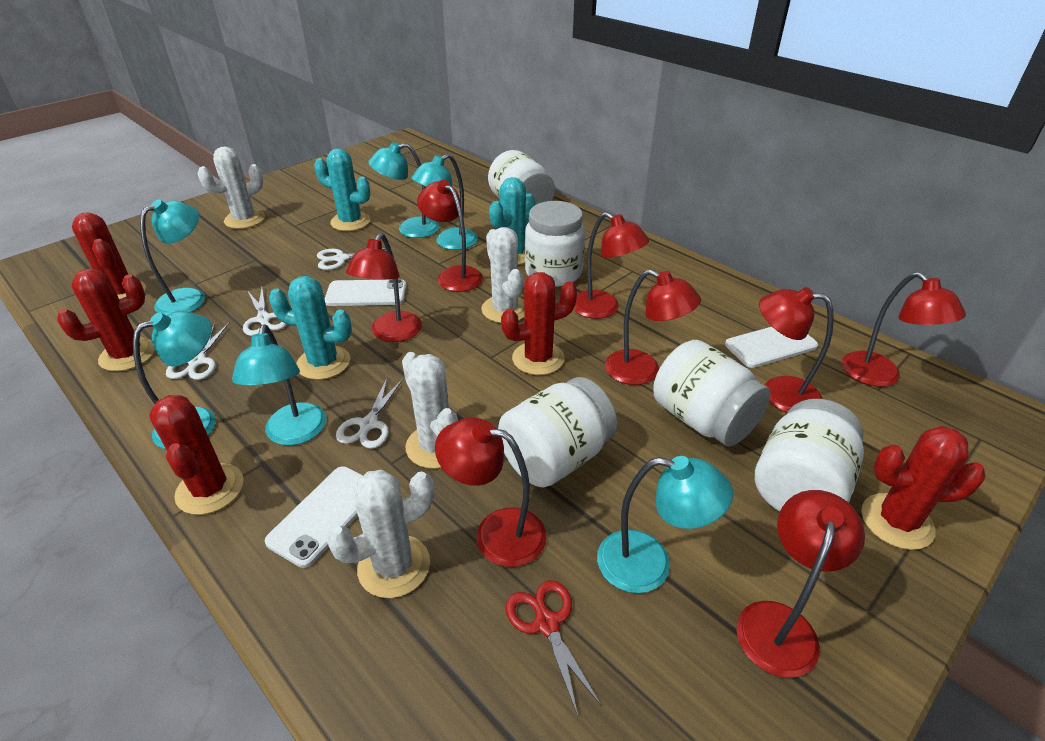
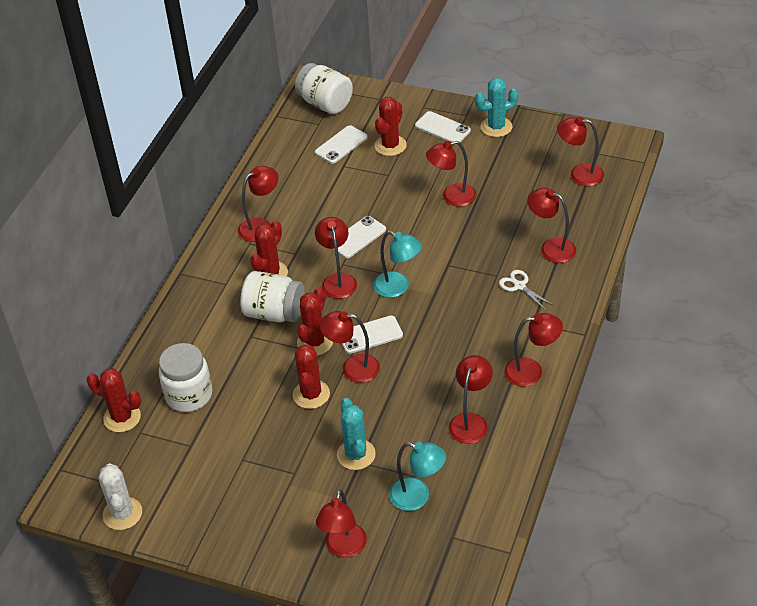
red lamp: [346,233,422,342] [417,180,483,292] [435,417,546,567] [573,212,649,319] [605,269,701,385] [736,490,865,678] [759,287,834,413] [842,272,966,387] = 8 -> [238,166,279,242] [315,217,357,299] [316,489,367,558] [320,311,380,383] [426,141,477,207] [449,355,493,444] [504,313,563,387] [528,188,576,263] [557,117,604,186] = 9
red scissors: [506,580,602,716] = 1 -> none = 0
turquoise cactus: [269,276,352,380] [314,149,371,231] [489,177,535,265] = 3 -> [337,398,376,470] [475,78,518,137] = 2
turquoise lamp: [133,311,216,449] [140,200,205,315] [232,325,326,445] [368,142,440,238] [411,154,478,250] [597,456,733,593] = 6 -> [373,231,422,298] [389,442,446,511] = 2
white cactus: [198,146,265,229] [326,470,434,598] [402,352,458,469] [481,227,524,323] = 4 -> [99,463,142,530] = 1
white jar: [488,150,555,205] [498,377,617,488] [525,201,585,287] [653,340,771,446] [755,399,864,512] = 5 -> [159,343,212,412] [240,271,305,322] [295,63,353,114] = 3
white phone: [265,466,364,568] [325,279,406,306] [725,327,818,368] = 3 -> [315,125,368,164] [333,216,386,258] [342,316,403,354] [415,111,471,142] = 4
white scissors: [166,323,229,380] [243,288,287,336] [317,247,393,270] [336,378,403,449] = 4 -> [499,270,554,311] = 1

